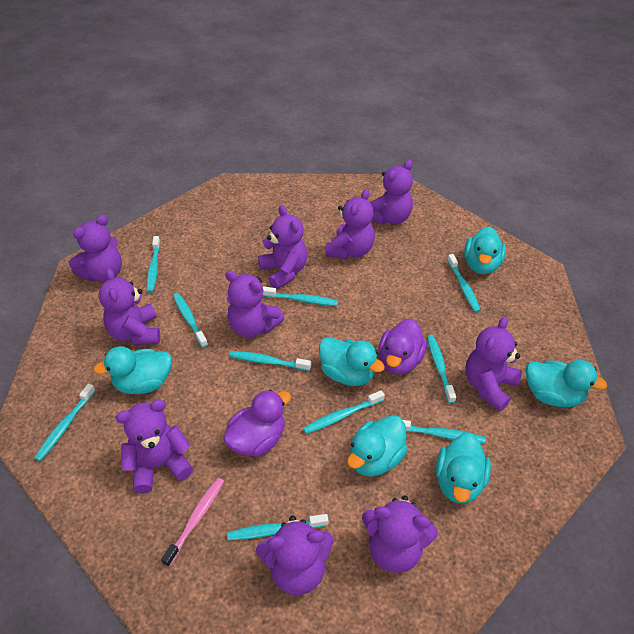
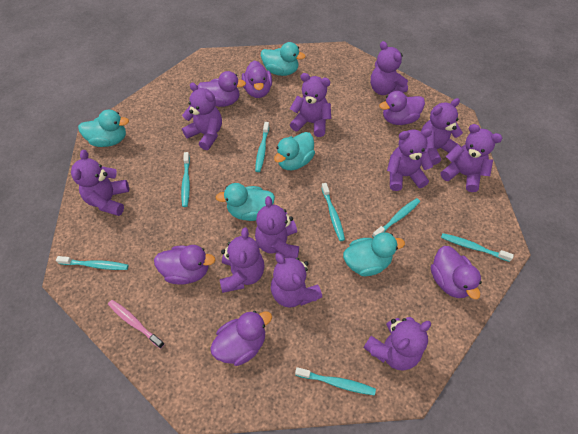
purple duck: [223,390,291,457] [379,319,427,375] = 2 -> [154,245,215,284] [198,71,246,107] [210,311,272,366] [242,60,272,98] [379,91,425,125] [431,246,482,299] = 6
purple teddy bear: [69,215,122,282] [99,268,160,345] [115,399,193,494] [225,271,284,338] [256,516,334,595] [258,205,307,289] [325,189,375,259] [362,495,438,573] [370,160,413,224] [465,317,522,412] = 10 -> [71,150,129,216] [182,83,222,150] [220,227,265,293] [255,196,299,259] [271,253,322,308] [290,73,331,137] [363,317,431,371] [371,41,408,95] [387,129,433,191] [421,98,463,165] [441,124,503,192] = 11
turquoise duck: [93,346,172,394] [319,337,385,386] [347,415,408,477] [436,433,491,504] [464,226,506,274] [526,360,607,407] = 6 -> [78,110,129,147] [215,183,275,221] [261,42,306,76] [274,132,315,170] [343,232,405,276] = 5
turquoise toothbrush: [34,384,95,461] [147,236,160,293] [173,293,208,348] [227,514,328,540] [229,351,311,371] [263,286,338,306] [303,390,385,434] [403,420,486,444] [427,335,456,404] [447,254,481,313] = 10 -> [56,256,128,270] [181,152,190,207] [255,122,269,172] [295,367,376,395] [321,183,345,241] [372,198,420,238] [441,233,514,262] = 7

